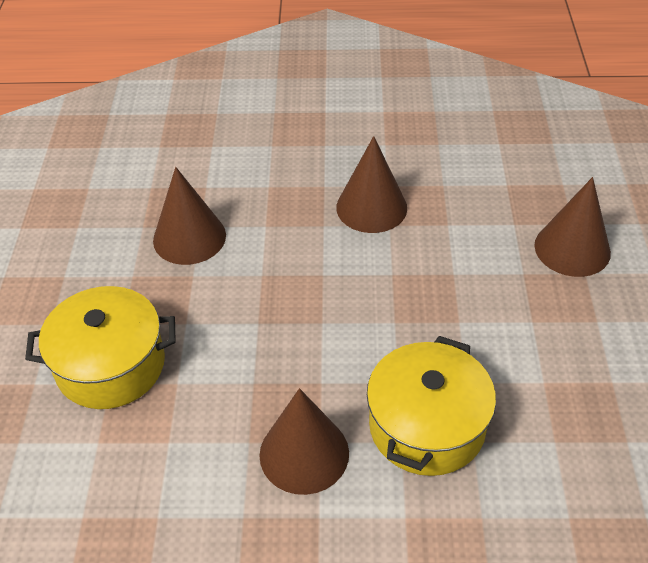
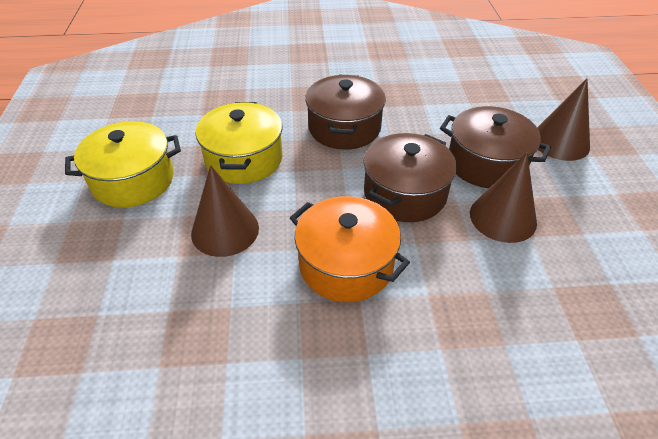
brown cone: [153,167,226,265] [259,388,349,495] [336,136,407,233] [534,177,611,277] = 4 -> [191,165,259,257] [470,152,537,243] [537,78,590,161] = 3
brown pot: none = 0 -> [305,74,386,149] [363,133,457,222] [440,106,551,188] = 3
orange pot: none = 0 -> [290,196,410,302] = 1

